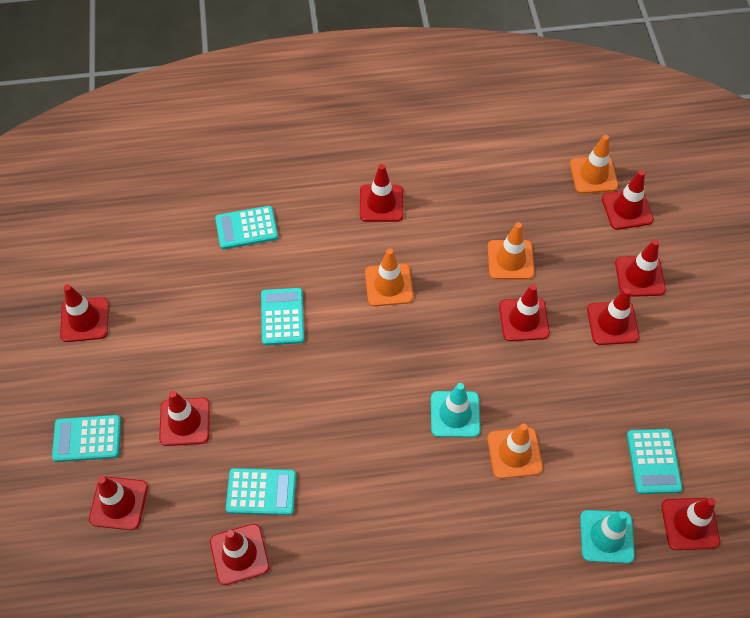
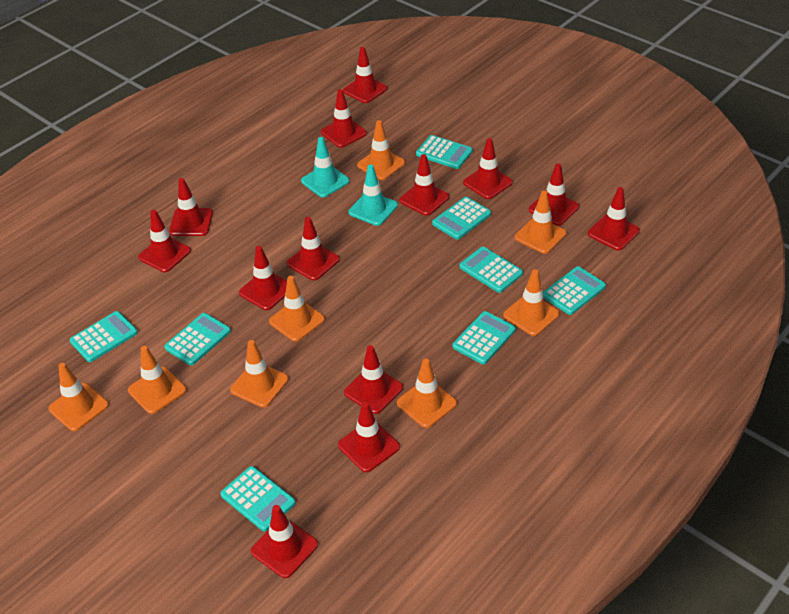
orange traffic cone: [365,248,413,306] [487,423,543,479] [488,222,535,279] [570,135,618,194] = 4 -> [48,363,109,431] [128,346,186,414] [230,340,289,408] [269,276,325,342] [357,120,405,180] [397,358,457,428] [503,269,560,336] [515,191,566,254] = 8
red traffic cone: [60,285,109,342] [89,476,148,530] [159,391,210,446] [210,524,270,585] [360,164,403,222] [499,284,550,341] [587,288,639,345] [602,170,654,230] [615,239,666,297] [661,498,720,550] = 10 -> [138,210,191,272] [169,178,213,236] [239,246,287,310] [251,505,318,578] [287,217,340,280] [321,89,367,148] [338,402,400,472] [343,47,387,103] [344,345,403,414] [400,154,449,216] [463,138,513,199] [529,163,579,226] [588,187,640,251] = 13
turquoise calculator: [52,415,121,462] [215,206,278,249] [226,468,296,515] [261,288,304,345] [627,429,683,494] = 5 -> [70,311,138,362] [164,313,231,366] [220,466,296,531] [416,135,473,169] [432,197,491,240] [452,311,516,364] [459,247,523,293] [543,266,606,315] = 8

